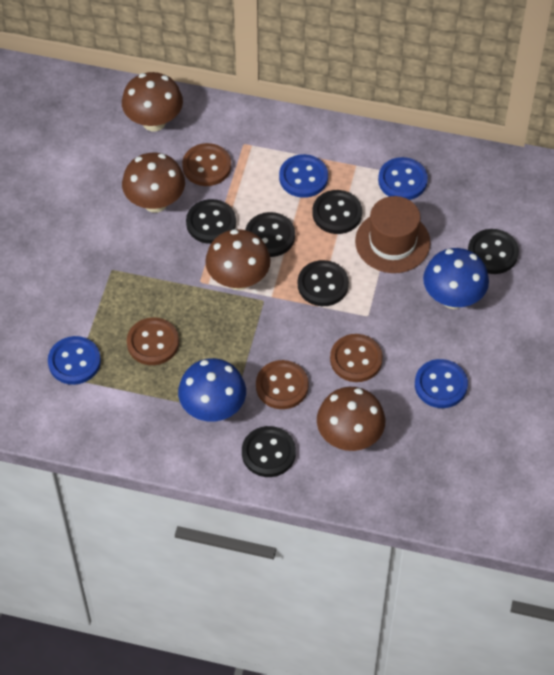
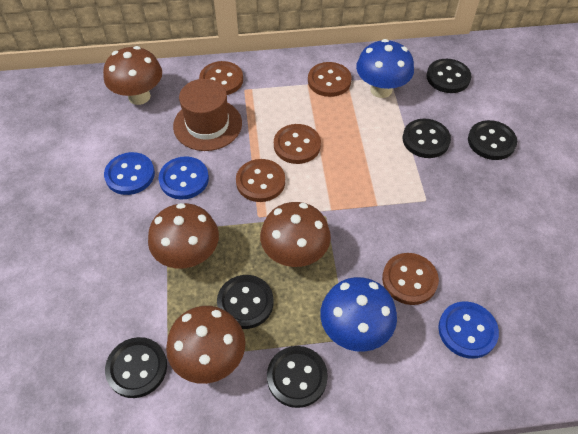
blue button: [48,336,101,385] [279,154,328,198] [378,157,428,200] [415,359,468,408] = 4 -> [104,152,155,195] [159,156,209,200] [438,301,499,359] = 3
brown button: [127,317,179,365] [182,143,231,186] [256,360,309,409] [330,334,383,382] = 4 -> [199,61,243,95] [236,159,285,202] [274,124,321,164] [308,62,352,97] [382,253,439,305] = 5

